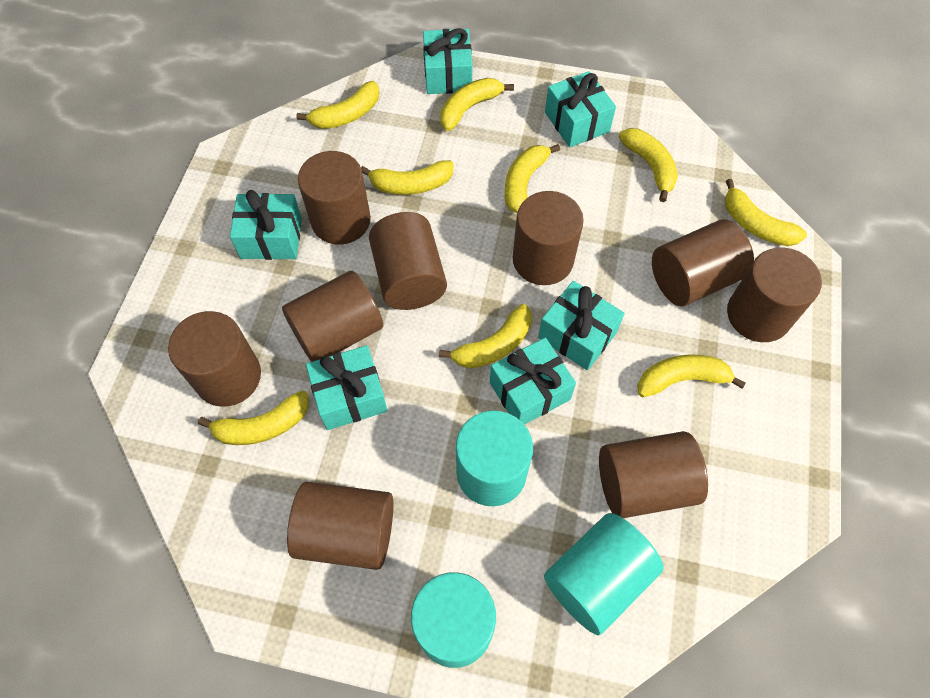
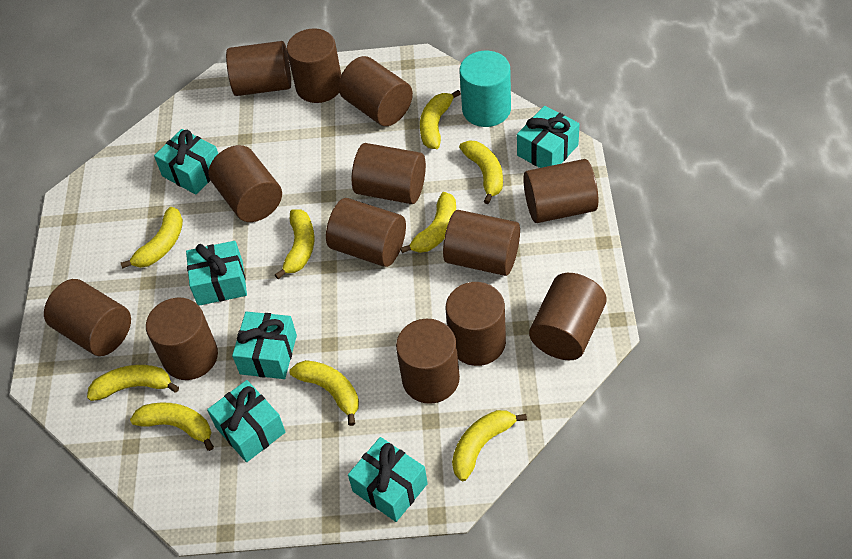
brown cylinder: [168,311,261,407] [282,271,383,362] [287,482,393,570] [298,151,371,245] [369,212,447,310] [513,191,584,285] [599,431,708,518] [652,219,754,306] [727,247,822,342] = 9 -> [44,279,131,356] [146,298,218,380] [209,145,282,222] [226,41,291,96] [286,28,341,103] [326,198,406,267] [338,56,413,126] [352,143,426,204] [396,319,460,404] [443,210,520,276] [446,282,506,366] [523,159,598,223] [529,273,607,360] = 13
turquoise cylinder: [411,572,496,668] [456,411,533,506] [544,513,664,635] = 3 -> [459,51,511,127] = 1

